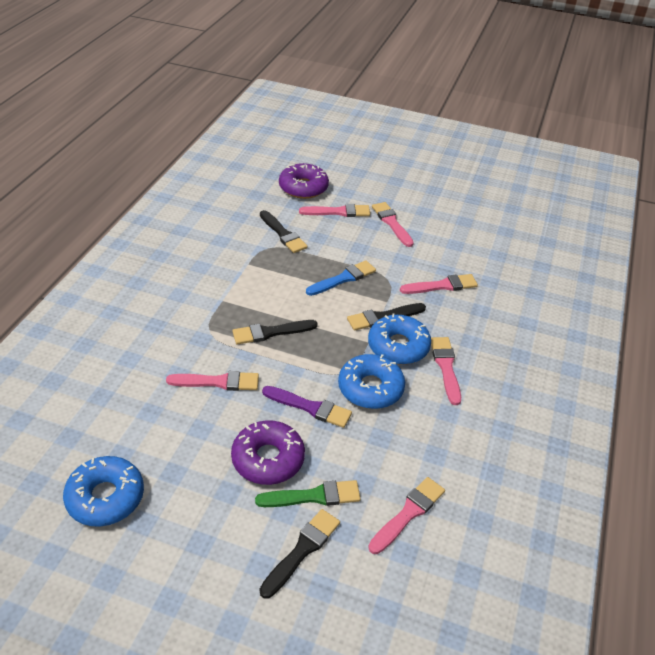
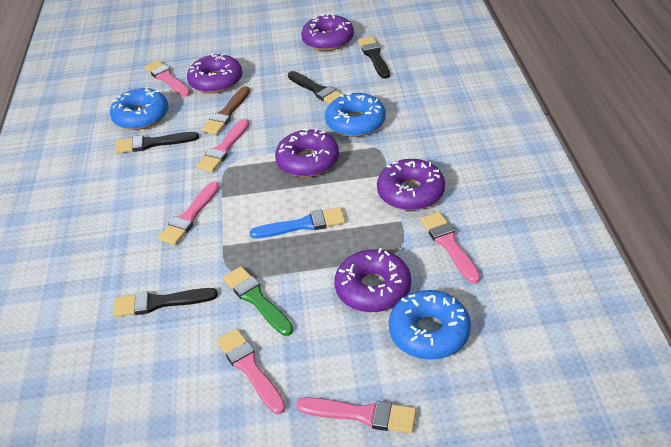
brown brush: none = 0 -> [201,86,250,135] = 1
purple brush: [262,386,352,428] = 1 -> none = 0
purple donut: [231,420,305,485] [279,163,329,199] = 2 -> [187,53,243,93] [275,128,339,177] [301,13,354,51] [334,248,411,312] [377,159,445,211] = 5

